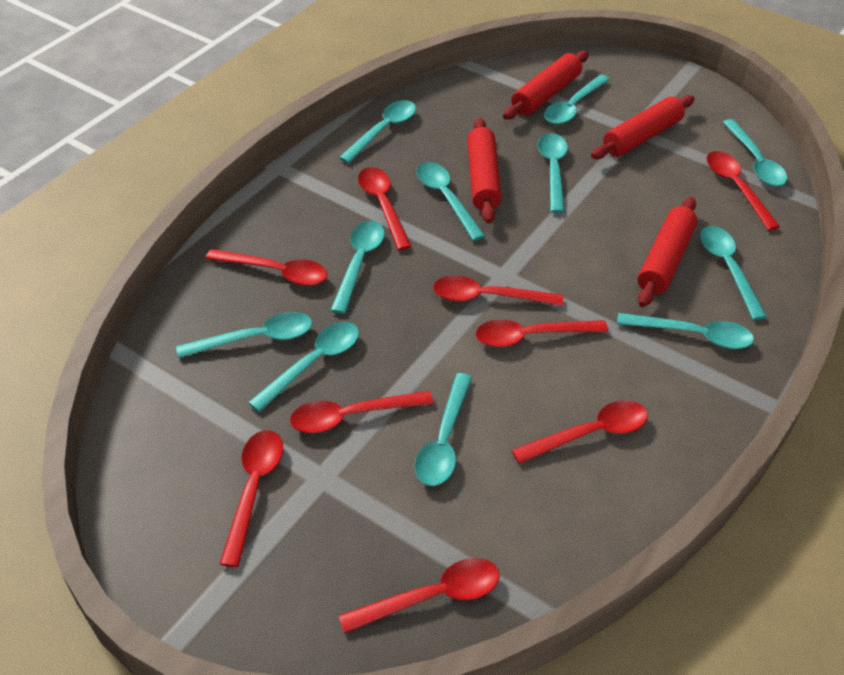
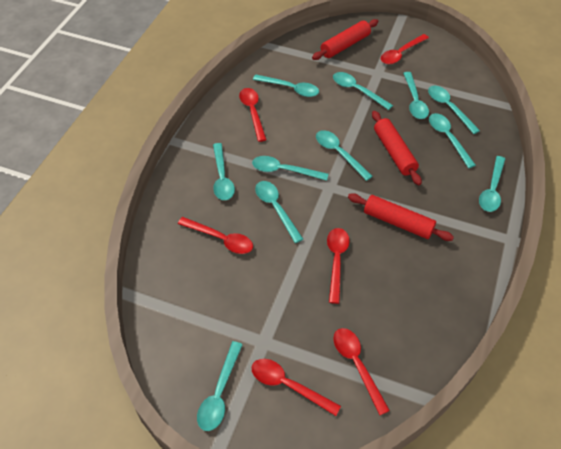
red rolling pin: [467,118,502,224] [503,51,589,120] [591,95,695,159] [637,197,698,307] = 4 -> [312,19,378,60] [348,193,454,241] [372,111,422,185] = 3
red spoon: [206,249,327,286] [220,430,283,567] [290,391,434,433] [338,558,500,634] [358,167,412,250] [433,276,563,306] [476,319,608,347] [512,400,648,464] [706,151,780,231] = 9 -> [178,217,253,254] [239,88,267,142] [252,359,341,416] [327,228,350,304] [333,328,390,415] [381,34,429,64] = 6

